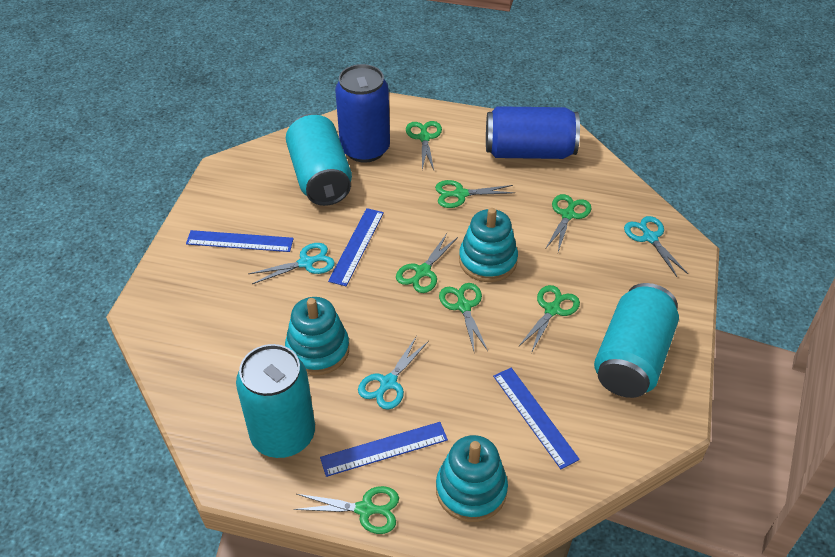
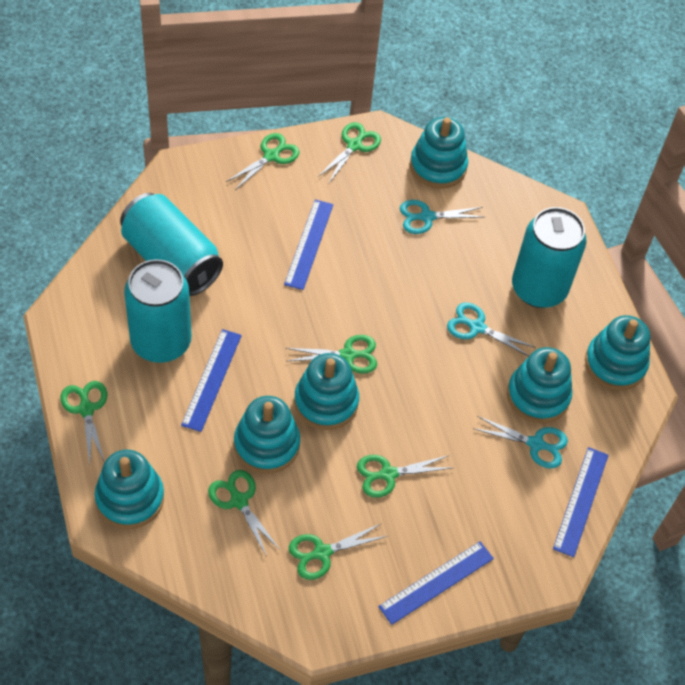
blue can: [335,64,390,163] [486,106,580,159] = 2 -> none = 0
turquoise stacking toy: [285,297,349,375] [436,435,508,522] [459,208,518,282] = 3 -> [95,450,164,529] [234,396,300,474] [294,353,359,430] [410,117,468,189] [507,347,572,423] [585,315,650,390] = 6

